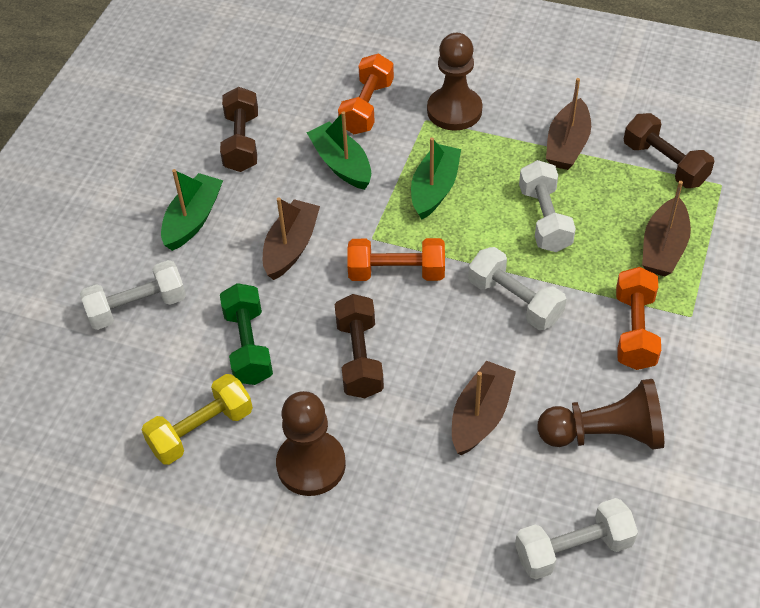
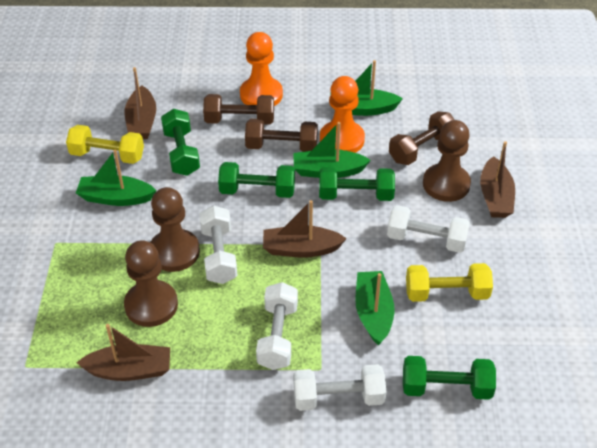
green boat: [161,169,223,251] [307,111,371,190] [411,137,461,220] = 3 -> [76,149,156,206] [294,122,371,178] [330,60,403,116] [355,271,394,346] = 4
green dumbbell: [220,283,273,385] = 1 -> [161,109,200,176] [218,162,295,198] [319,167,395,201] [403,356,496,400] = 4
orange dumbbell: [338,53,394,134] [347,238,445,281] [616,267,661,370] = 3 -> none = 0
orange pawn: none = 0 -> [240,32,283,106] [320,76,365,153] = 2
yellow dumbbell: [142,374,253,465] = 1 -> [66,125,144,164] [406,263,493,302] = 2

